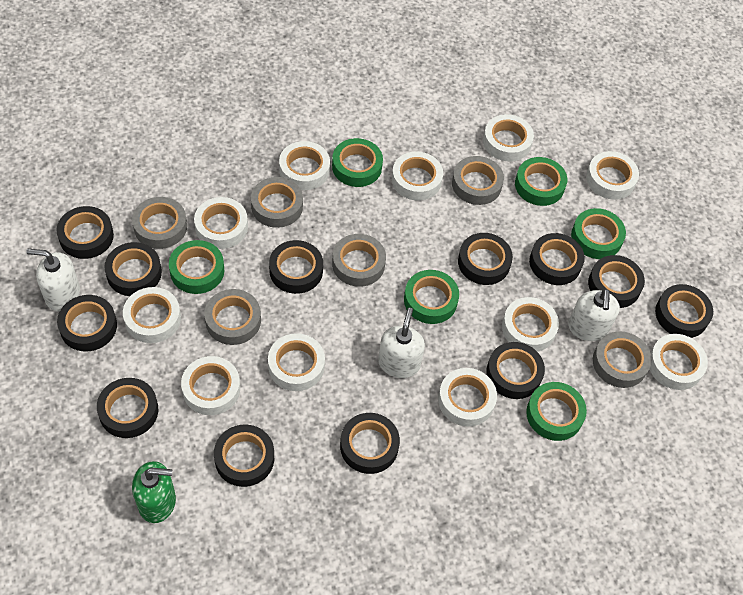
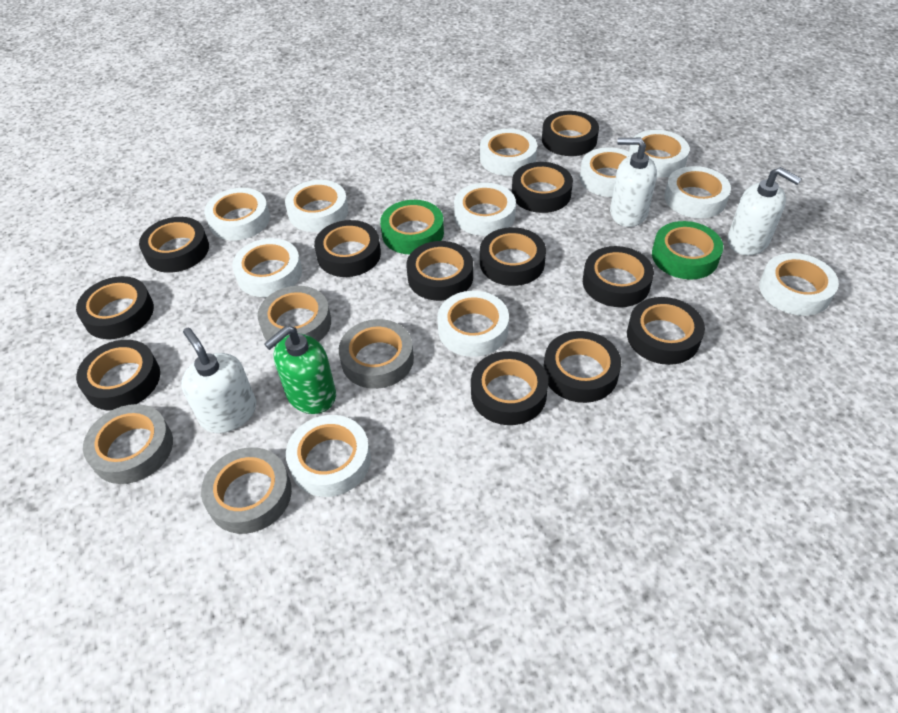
green tape: [169,240,224,294] [332,138,383,187] [404,270,459,324] [515,157,567,206] [526,382,587,441] [571,208,626,259] = 6 -> [380,200,444,254] [652,221,723,279] = 2
grey tape: [132,197,187,249] [204,289,261,345] [251,177,303,228] [332,234,386,287] [452,156,504,205] [593,331,652,388] = 6 -> [83,404,173,484] [201,447,292,534] [258,286,331,347] [339,319,414,389] = 4

